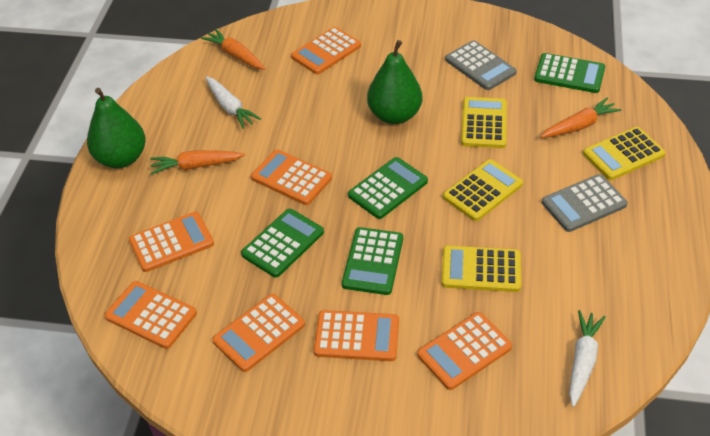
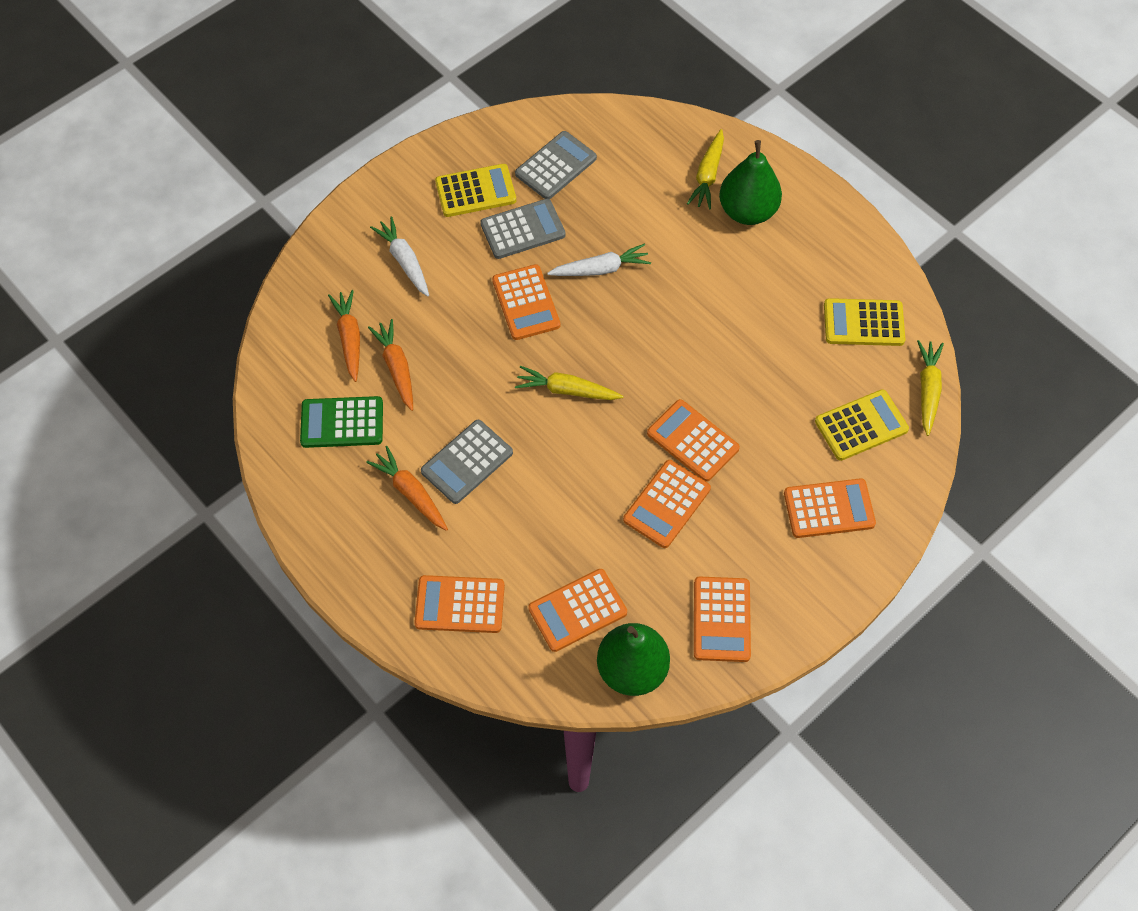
green calculator: [241,209,324,278] [342,227,403,295] [348,157,428,219] [534,53,605,93] = 4 -> [300,396,383,448] = 1
grey calculator: [445,40,517,90] [542,174,628,232] = 2 -> [421,420,513,504] [480,199,566,259] [515,131,597,199] = 3
yellow calculator: [442,246,521,292] [443,159,523,221] [461,97,507,148] [583,127,666,180] = 4 -> [435,164,516,217] [815,389,909,461] [824,298,905,346] = 3
yellow carrot: none = 0 -> [515,366,623,400] [687,129,724,209] [917,340,944,436] = 3

